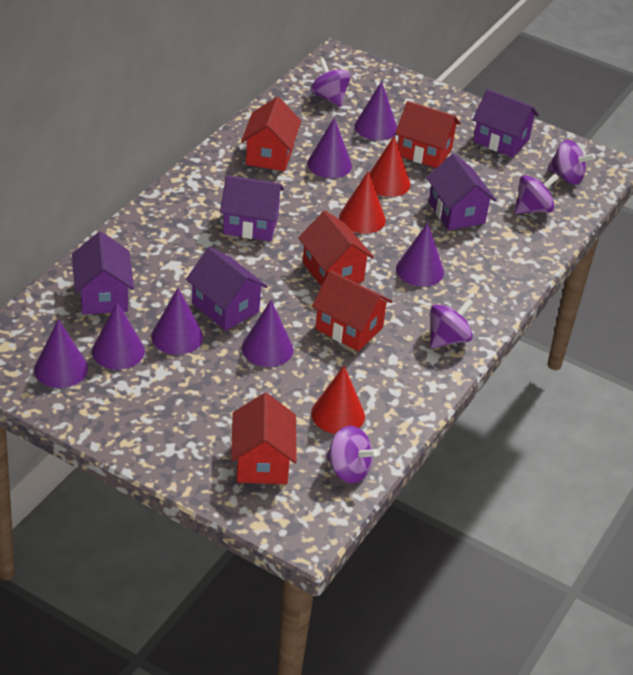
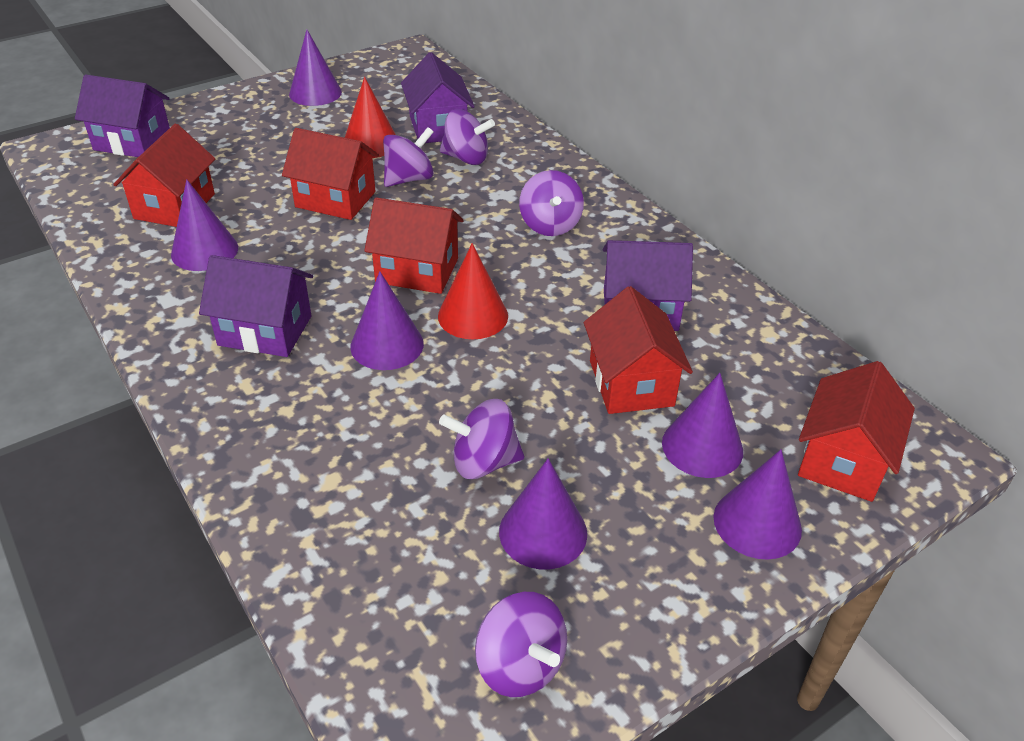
purple cone: [34,319,88,388] [92,302,145,370] [151,288,203,355] [242,300,294,367] [307,118,352,178] [354,81,397,140] [396,223,444,287] = 7 -> [171,179,238,271] [289,30,342,106] [350,272,424,370] [499,458,587,570] [662,373,743,478] [713,449,802,560] = 6
purple house: [72,232,134,314] [186,247,268,331] [220,175,284,241] [426,153,496,230] [473,89,539,158] = 5 -> [75,75,170,157] [199,255,313,357] [401,52,475,143] [603,240,693,331] = 4
red cone: [311,366,365,434] [339,171,386,234] [369,136,411,197] = 3 -> [345,77,396,158] [438,243,508,339] = 2

